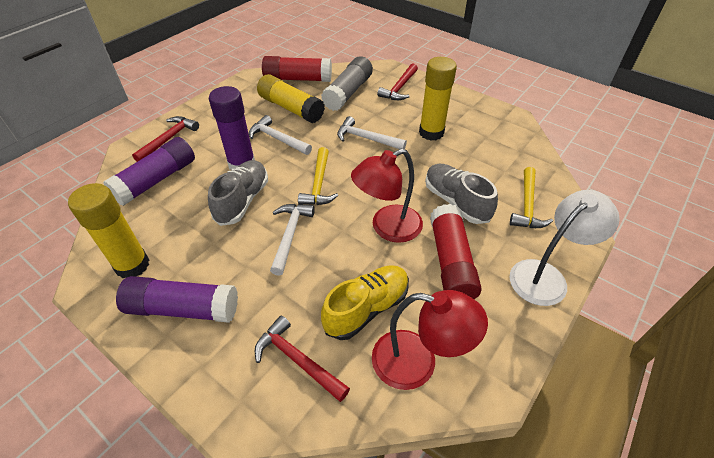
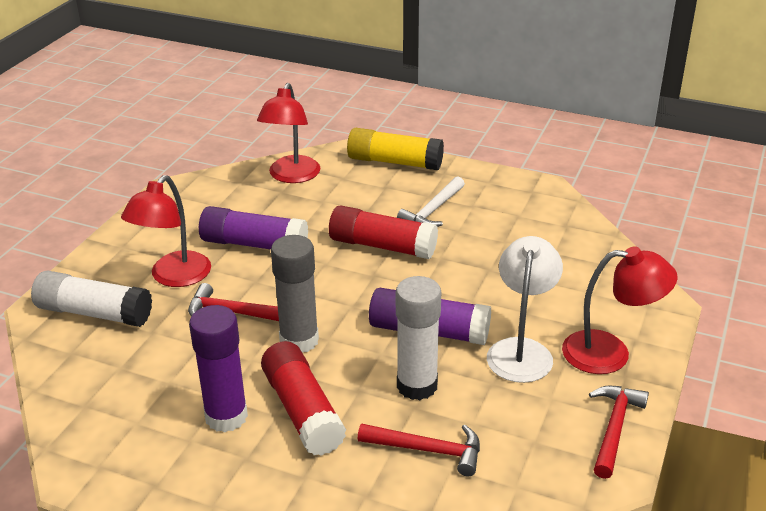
grey shoe: [208,160,268,226] [425,164,498,224] = 2 -> none = 0
red lamp: [351,149,423,243] [372,290,488,390] = 2 -> [121,175,211,287] [257,83,320,183] [562,246,678,374] = 3
white glue stick: none = 0 -> [31,270,152,327] [396,276,441,400] = 2
white hammer: [249,115,312,155] [270,204,315,276] [337,116,407,149] = 3 -> [397,176,465,227] = 1
yellow glue stick: [68,183,149,278] [257,74,325,123] [419,57,457,141] = 3 -> [347,128,444,170] = 1
yellow hammer: [298,147,338,205] [510,167,553,228] = 2 -> none = 0
yellow shoe: [321,265,409,340] = 1 -> none = 0

